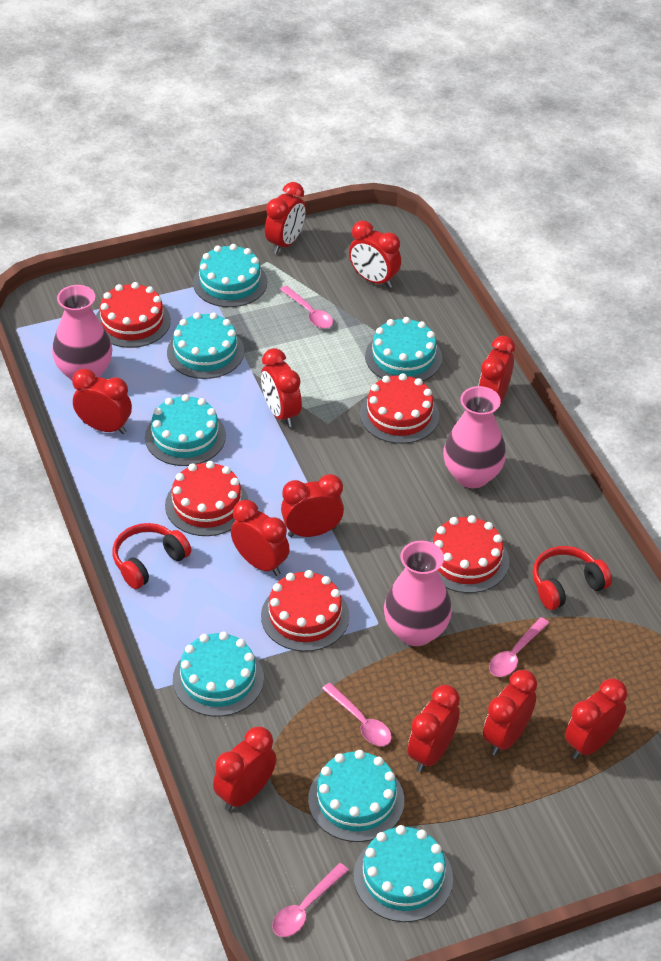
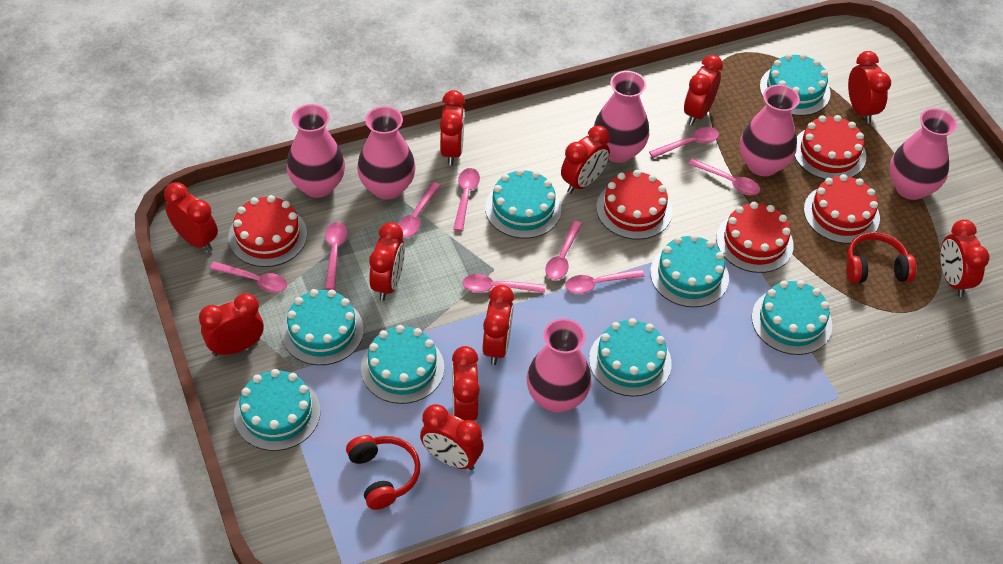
pink spoon: [272,863,349,937] [280,286,333,328] [322,683,392,746] [489,617,549,677] = 4 -> [210,262,287,293] [325,222,347,290] [398,182,441,238] [453,168,480,231] [462,274,545,293] [545,221,582,280] [565,269,645,294] [649,127,719,158] [689,158,760,195] = 9
pink vase: [52,285,113,381] [384,541,452,646] [443,386,506,488] = 3 -> [287,104,345,198] [357,106,416,200] [527,319,591,413] [593,71,649,163] [740,85,800,176] [889,108,957,200] = 6
turquoise cake: [145,394,226,466] [167,312,244,379] [173,632,264,717] [193,244,267,307] [308,750,404,842] [354,825,453,922] [365,317,442,381] = 7 -> [234,369,320,451] [281,289,364,365] [361,325,444,404] [485,169,561,239] [589,318,672,397] [650,234,729,307] [752,280,832,355] [760,54,830,116] = 8

